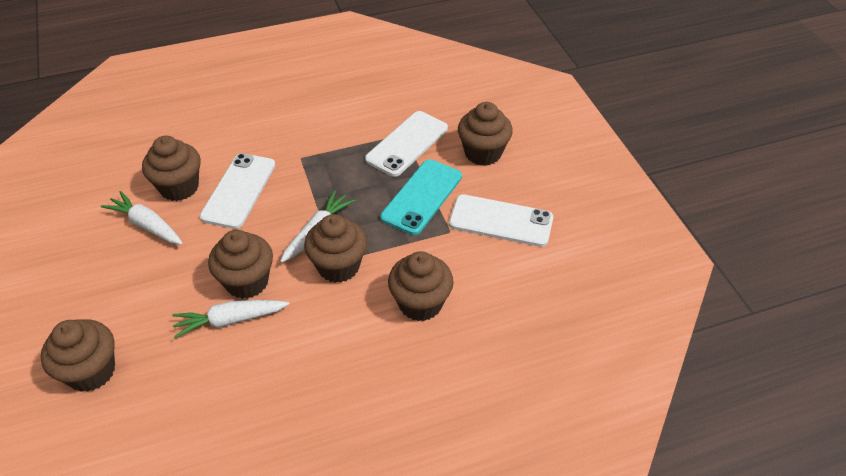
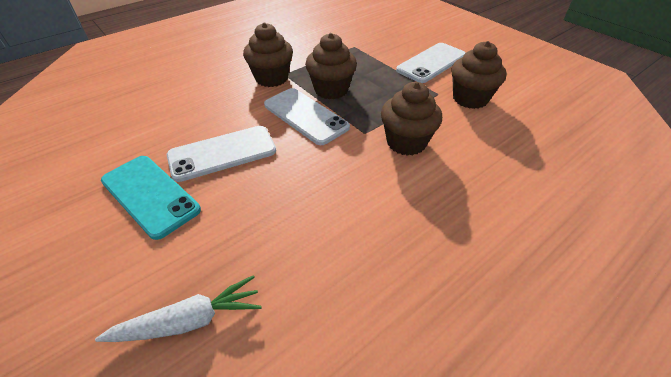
brown cupcake: [41,319,115,392] [142,136,201,201] [208,230,273,299] [304,214,367,283] [388,251,453,321] [458,102,513,166] = 6 -> [243,22,293,87] [305,33,357,99] [381,82,442,156] [451,41,507,109] = 4
white carrot: [101,191,183,244] [172,300,289,338] [280,190,356,263] = 3 -> [95,275,262,342] = 1

